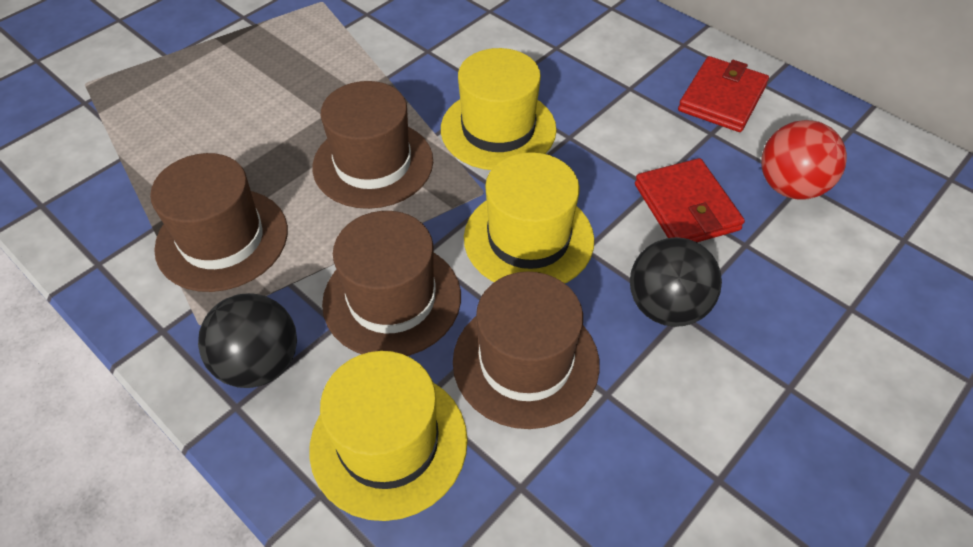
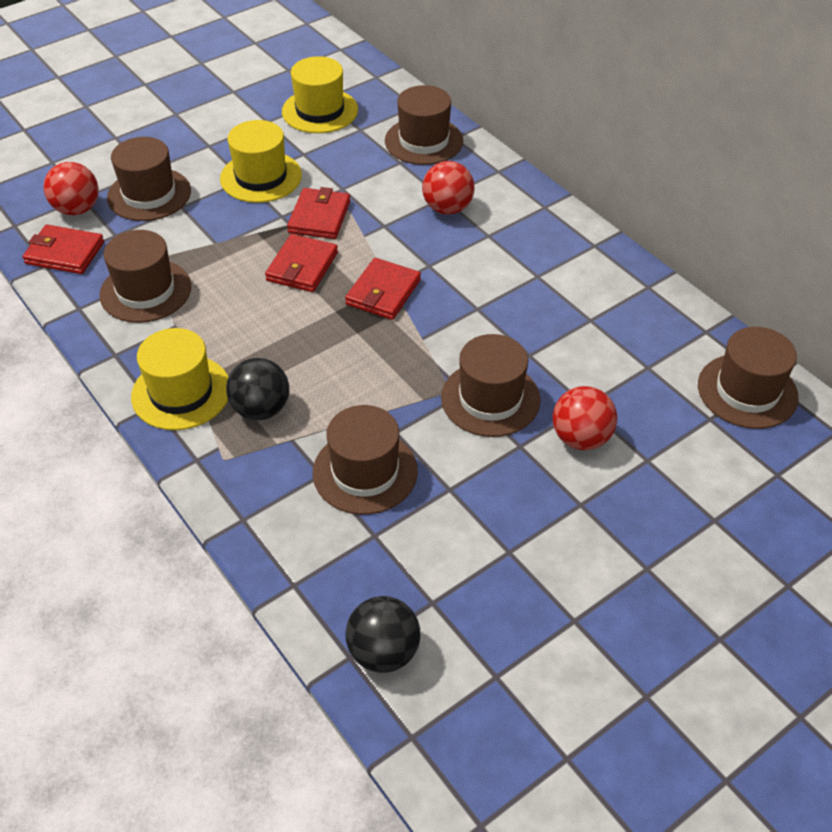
brown hat: [150,153,288,292] [312,81,433,209] [322,211,461,356] [453,271,600,429] = 4 -> [99,230,191,323] [107,137,191,221] [313,405,418,515] [385,85,463,165] [441,334,541,437] [698,327,799,429] = 6
red ball: [761,120,847,200] = 1 -> [44,162,99,215] [422,161,475,214] [552,386,617,450] = 3
red wallet: [635,158,745,242] [678,56,769,132] = 2 -> [22,225,104,274] [265,234,338,292] [287,187,350,239] [345,258,421,320] = 4

